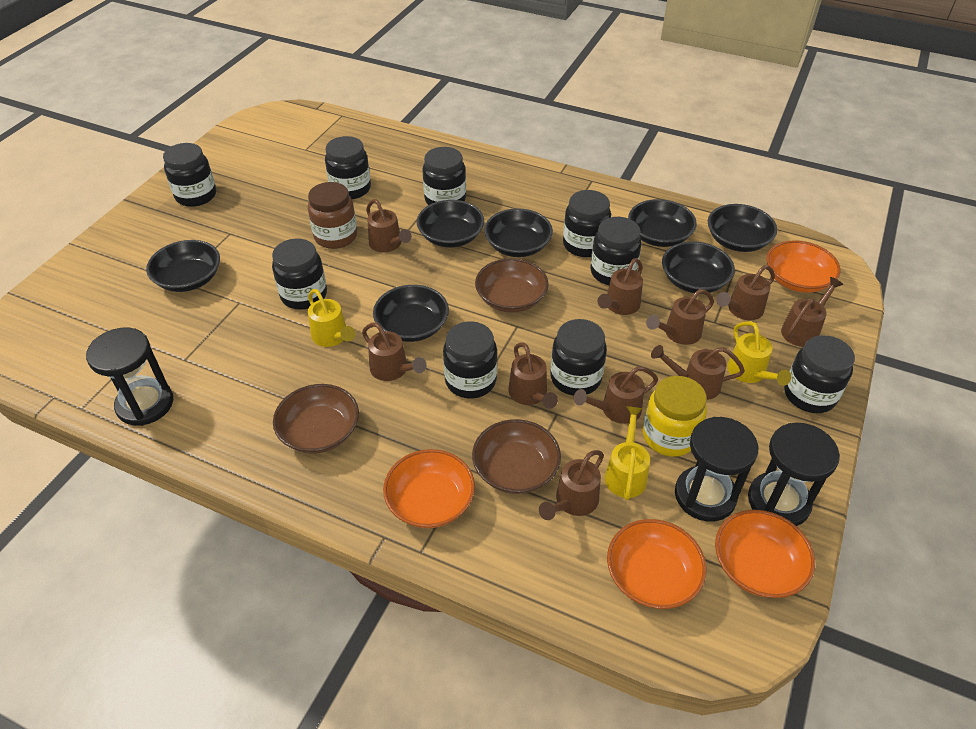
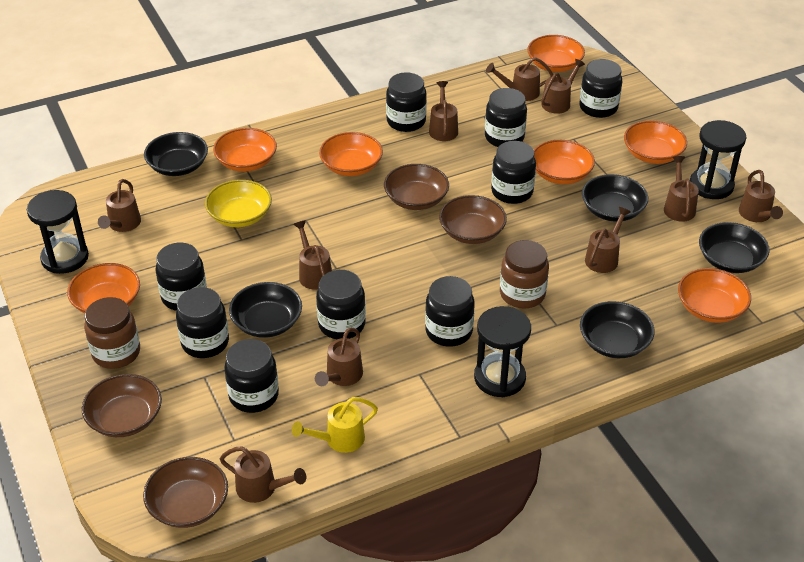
black bowl: [146,240,220,292] [373,285,449,342] [417,200,484,248] [484,208,553,257] [628,199,697,247] [662,241,735,294] [708,204,777,252] = 7 -> [144,132,208,176] [229,282,302,338] [580,301,655,358] [582,174,648,222] [699,222,770,273] = 5
brown bowl: [273,384,359,454] [472,419,561,494] [475,258,549,313] = 3 -> [82,374,162,437] [143,457,228,528] [384,164,449,210] [439,195,507,244] = 4
brown jar: [308,182,357,249] = 1 -> [84,297,140,369] [500,240,549,309] = 2
orange bowl: [383,449,475,528] [607,519,706,609] [715,510,815,598] [766,240,841,293] = 4 -> [67,263,140,314] [213,128,277,172] [319,132,383,176] [527,35,585,72] [534,140,595,184] [624,120,687,164] [678,268,751,323] = 7
yellow bowl: none = 0 -> [205,180,272,227] = 1
yellow jar: [643,376,707,457] = 1 -> none = 0
yellow watering can: [308,289,356,347] [605,406,650,500] [727,321,791,386] = 3 -> [292,397,378,453] = 1

